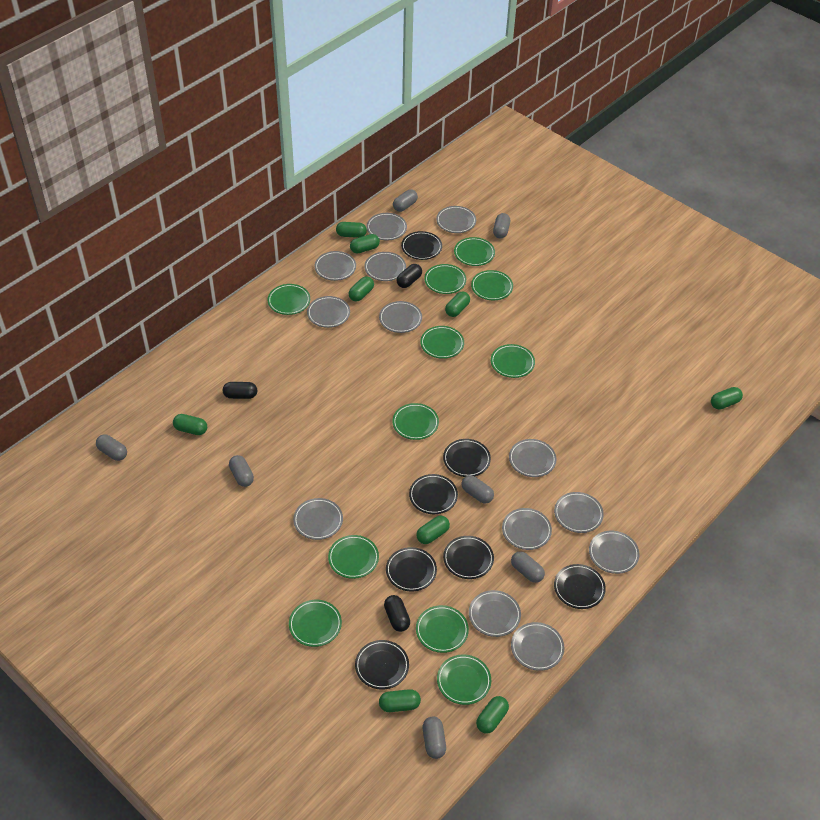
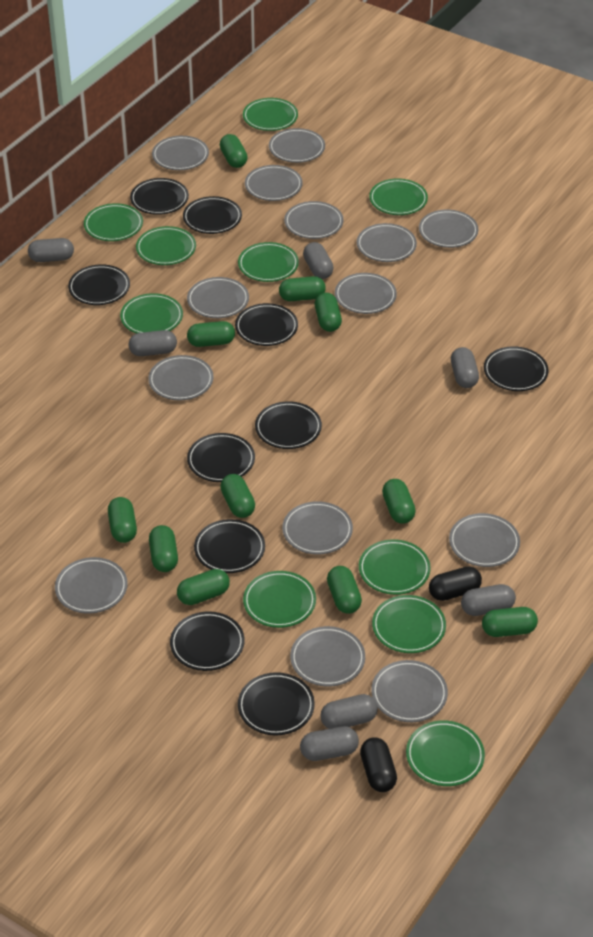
black capsule: [223,382,257,399] [384,595,410,632] [397,264,422,288] = 3 -> [360,737,397,792] [429,567,482,601] = 2
black plate: [355,640,409,690] [386,547,437,592] [401,231,442,260] [409,474,458,514] [443,439,491,477] [443,536,494,579] [554,564,606,609] = 7 -> [68,264,130,305] [130,178,189,215] [170,612,245,671] [183,196,242,234] [187,433,255,482] [194,519,265,573] [235,303,298,346] [238,672,315,736] [255,401,322,449] [484,346,549,391] = 10
green capsule: [173,414,207,435] [336,222,367,238] [349,276,374,302] [350,234,380,254] [379,689,421,712] [416,516,450,544] [445,291,470,317] [476,696,509,734] [711,387,743,410] = 9 -> [108,497,137,543] [149,525,178,572] [177,569,230,605] [187,321,235,347] [220,134,248,168] [220,474,255,518] [279,276,326,301] [315,293,342,332] [327,566,362,614] [382,479,416,524] [482,607,538,637] = 11
green plate: [268,284,310,315] [289,600,342,647] [328,535,379,579] [392,403,439,440] [416,605,469,653] [420,326,464,359] [424,264,466,294] [437,655,491,705] [454,237,495,266] [471,270,513,300] [491,344,535,378] = 11 -> [84,203,143,241] [120,293,183,334] [136,226,196,265] [238,242,299,282] [243,98,298,131] [243,571,316,628] [359,539,431,595] [369,179,428,215] [372,595,446,653] [406,720,485,786] = 10
grey plate: [293,498,343,540] [307,296,350,328] [315,251,356,281] [364,252,406,281] [367,213,407,240] [379,301,422,333] [436,206,476,233] [469,590,521,637] [502,508,552,550] [509,439,557,477] [511,622,564,671] [554,492,604,533] [589,531,639,574] = 13 -> [55,557,128,614] [148,355,214,400] [152,136,209,170] [187,277,249,318] [245,165,303,201] [269,128,325,163] [282,501,353,555] [284,201,344,239] [290,626,365,687] [335,273,397,314] [357,223,417,262] [371,660,448,722] [419,210,479,248] [449,513,520,567] = 14

